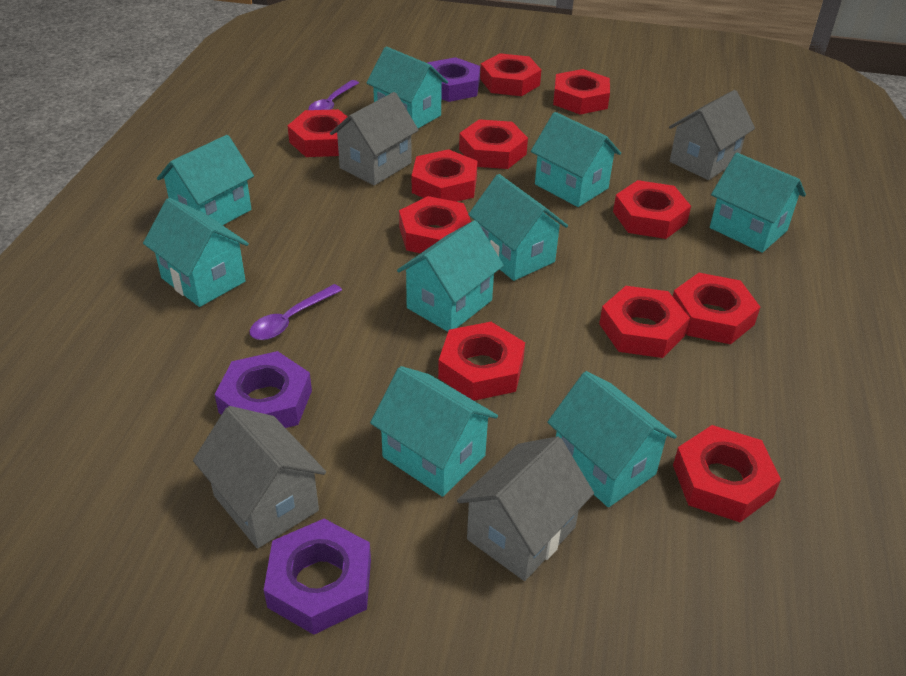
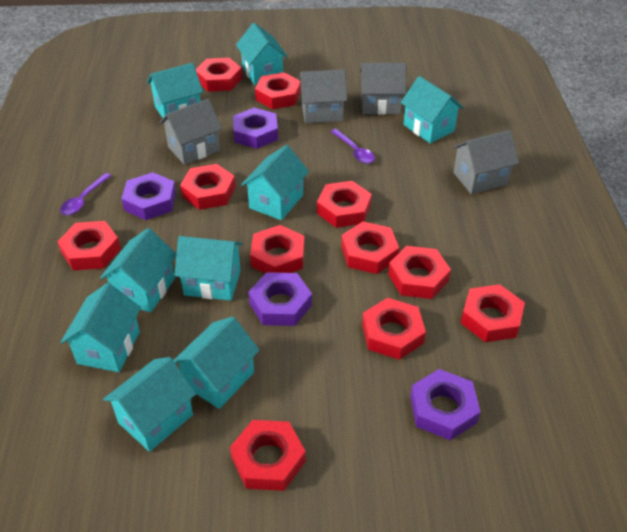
purple nut: [215,351,312,428] [264,519,371,635] [428,57,480,102] = 3 -> [121,172,176,220] [233,108,278,149] [248,272,312,326] [410,369,481,440] = 4

